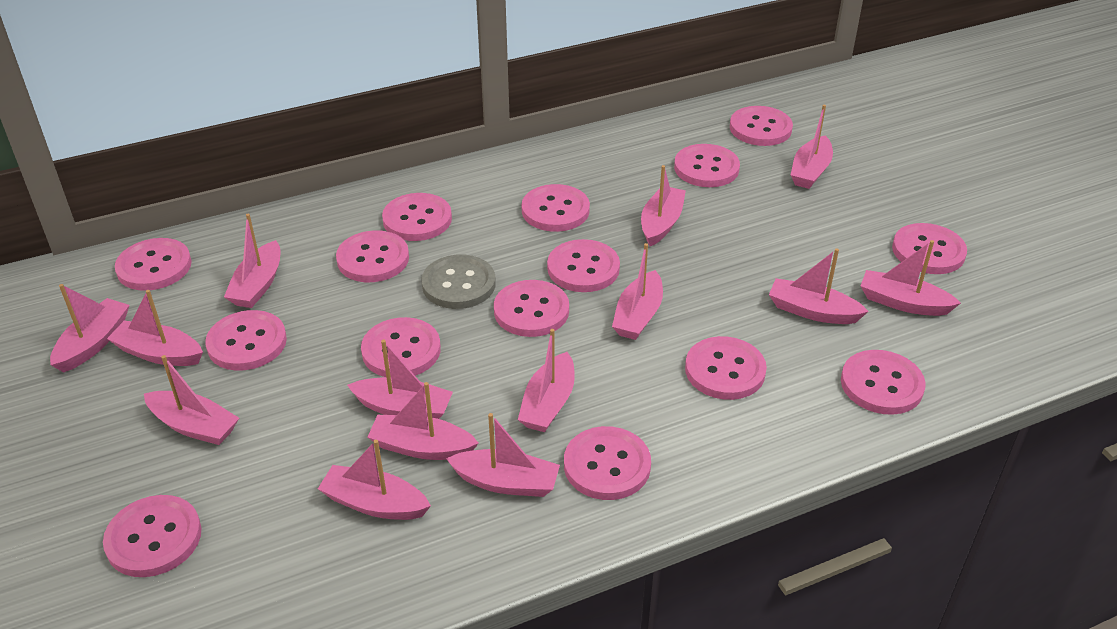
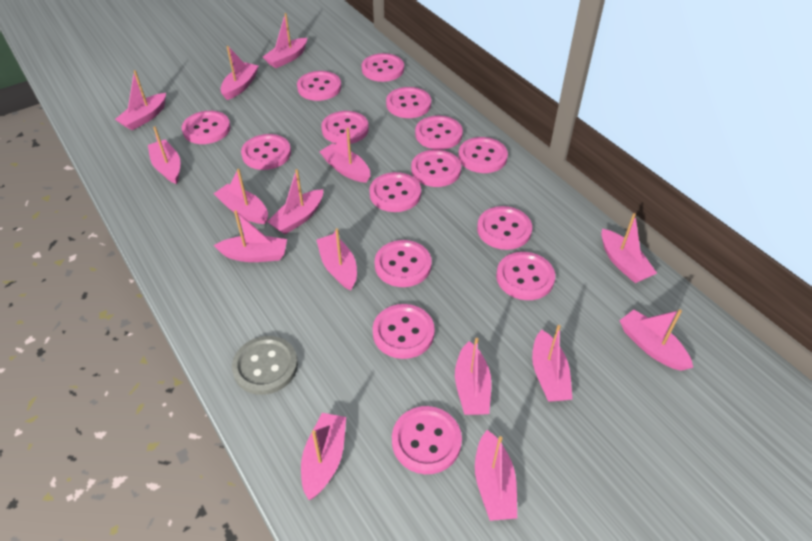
pink boat: [50,284,130,372] [107,290,203,366] [144,355,239,445] [224,213,280,308] [318,440,431,520] [347,339,453,419] [368,382,479,460] [446,413,560,497] [518,329,575,432] [612,243,663,340] [641,165,686,246] [769,248,869,324] [791,104,833,189] [861,240,961,316] = 14 -> [115,70,166,130] [148,126,180,184] [213,210,287,262] [214,169,268,224] [220,46,259,100] [263,13,307,68] [267,169,323,234] [301,413,346,500] [316,228,357,290] [319,128,370,183] [455,338,491,415] [475,430,517,521] [532,325,572,402] [601,213,657,283] [619,309,693,371] = 15

